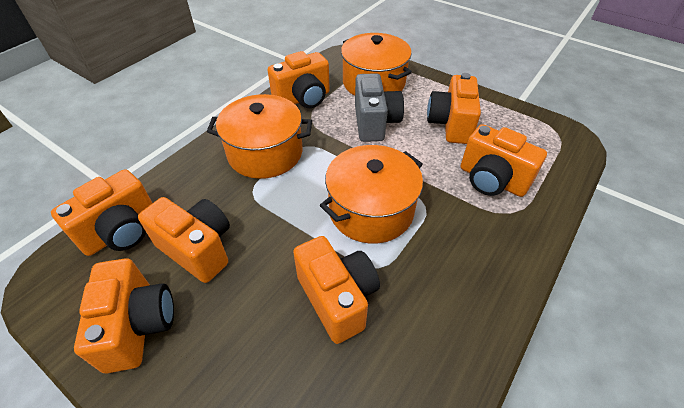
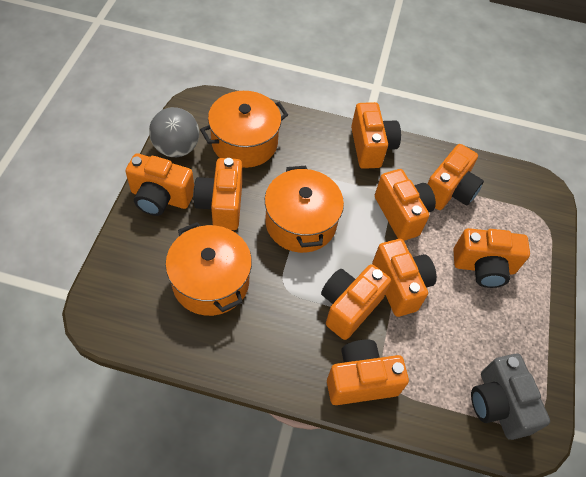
grey ball: none = 0 -> [149,107,199,157] = 1
orange camera: [51,169,152,256] [74,258,174,373] [138,197,230,283] [268,51,330,108] [293,236,380,344] [427,73,481,144] [461,124,547,197] = 7 -> [125,153,194,216] [193,158,242,230] [321,264,391,340] [327,340,409,405] [351,102,401,169] [372,239,437,317] [375,169,436,241] [427,144,484,210] [454,228,530,288] = 9

